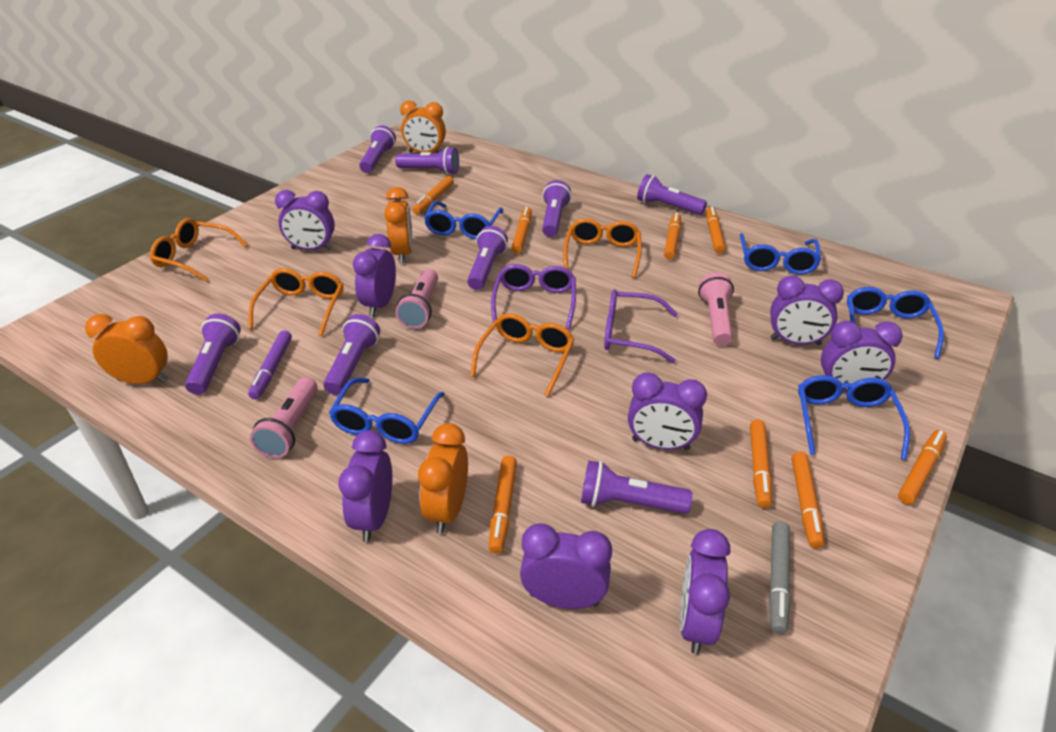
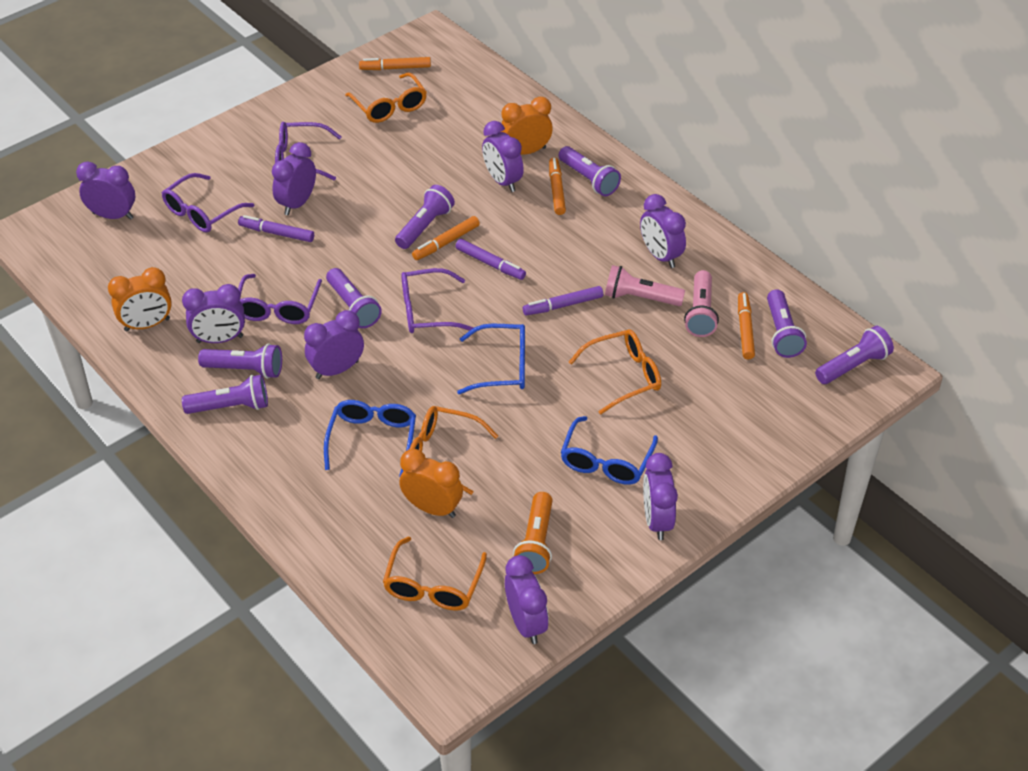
blue glasses: [329,378,445,444] [424,201,503,239] [740,233,821,274] [798,375,910,460] [847,287,944,359] = 5 -> [324,400,416,477] [457,324,525,394] [560,416,658,485] = 3
grey marker: [769,522,791,634] = 1 -> none = 0
orange clock: [85,314,168,384] [384,187,413,264] [400,100,446,153] [418,423,468,534] = 4 -> [108,267,172,331] [399,449,463,518] [501,97,553,155] = 3
orange flashlight: none = 0 -> [513,492,553,574] = 1
orange marker: [413,176,454,215] [489,456,517,554] [512,207,532,254] [664,212,681,260] [706,207,726,254] [750,420,772,508] [792,452,824,548] [898,430,947,505] = 8 -> [359,57,431,70] [412,216,480,260] [549,157,566,215] [738,292,755,359] = 4
pink flashlight: [250,377,318,458] [395,269,438,329] [698,272,734,346] = 3 -> [605,265,685,306] [684,270,719,337] = 2
purple flashlight: [185,313,241,395] [323,314,380,395] [359,125,396,173] [395,147,459,175] [467,226,508,290] [542,180,571,237] [581,460,693,514] [637,174,707,215] = 8 -> [182,375,268,414] [198,344,282,379] [326,268,382,328] [395,185,455,249] [559,146,621,196] [767,289,807,358] [815,326,894,384] = 7
purple glasses: [491,264,576,329] [604,289,678,363] = 2 -> [162,173,254,233] [238,274,322,324] [275,122,342,180] [401,268,474,333] = 4
purple marker: [248,330,292,400] = 1 -> [238,215,314,242] [455,239,526,280] [523,286,603,316] = 3

